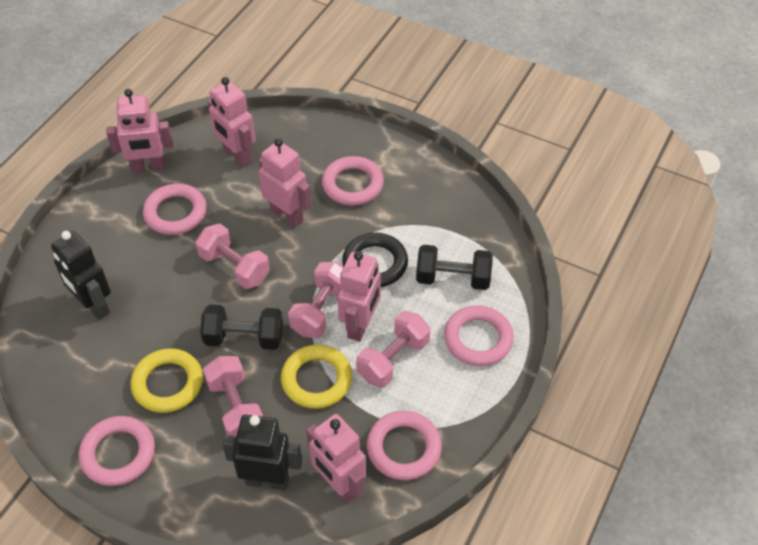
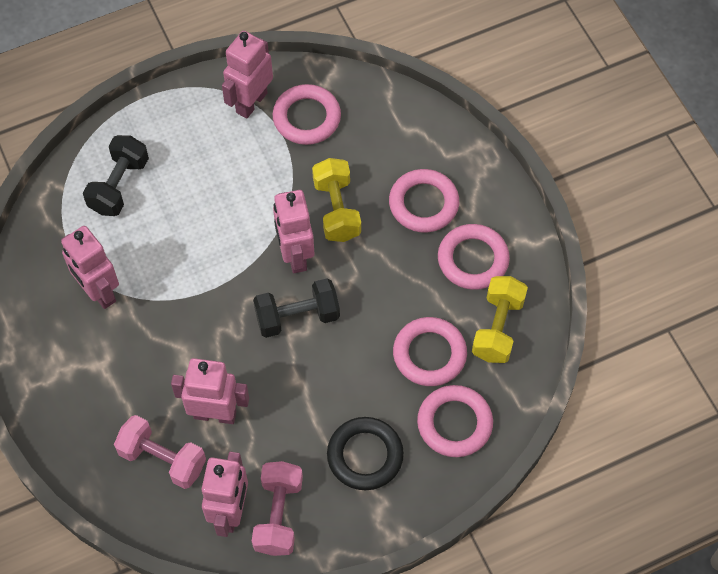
black robot: [51,231,111,320] [222,415,302,490] = 2 -> none = 0
pink dumbbell: [195,223,270,289] [203,356,263,437] [288,262,343,338] [356,311,430,388] = 4 -> [114,415,206,489] [252,461,303,556] = 2
yellow dumbbell: none = 0 -> [312,158,361,242] [472,276,528,363] = 2
yellow ring: [130,348,203,413] [281,345,352,409] = 2 -> none = 0

